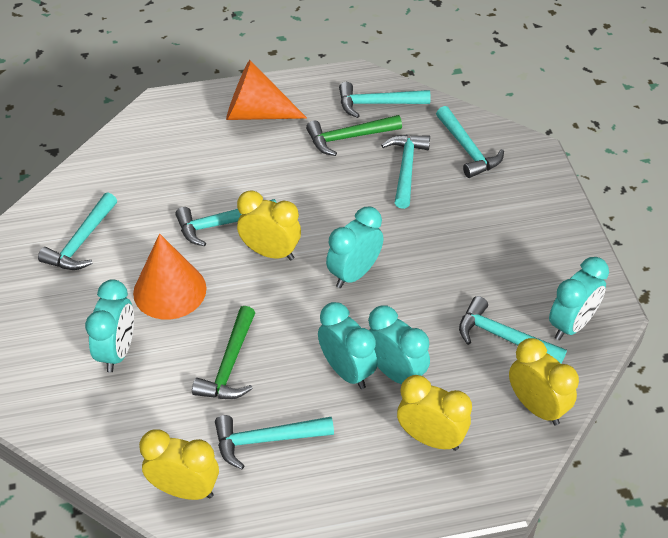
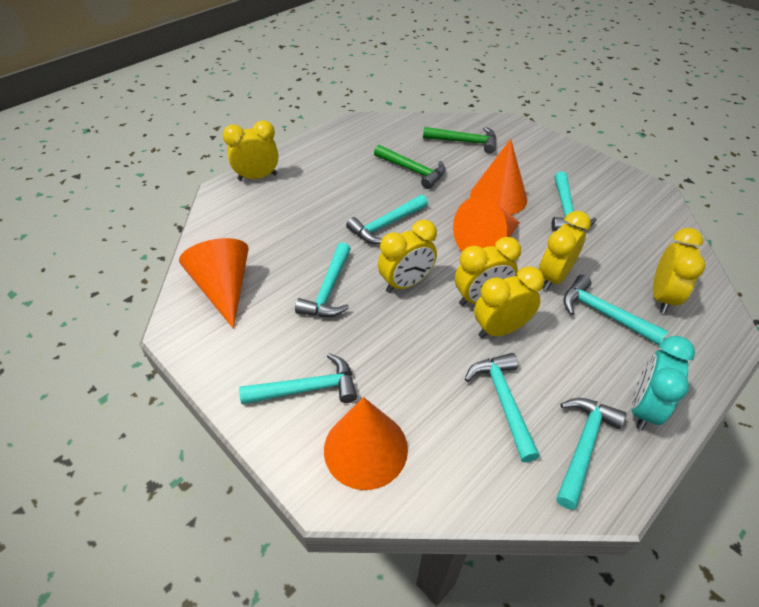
orange cone: [133,234,206,320] [226,60,307,120] = 2 -> [179,238,249,329] [324,397,408,490] [453,196,520,252] [470,139,527,215] = 4
turquoise clock: [85,279,134,373] [318,302,377,389] [326,206,383,288] [368,306,430,384] [549,257,609,340] = 5 -> [631,336,695,430] = 1
yellow clock: [139,429,219,500] [237,190,301,261] [397,375,472,451] [509,338,579,425] = 4 -> [223,120,279,181] [378,220,437,293] [455,237,521,306] [474,266,544,338] [539,211,591,290] [653,228,705,313] = 6

